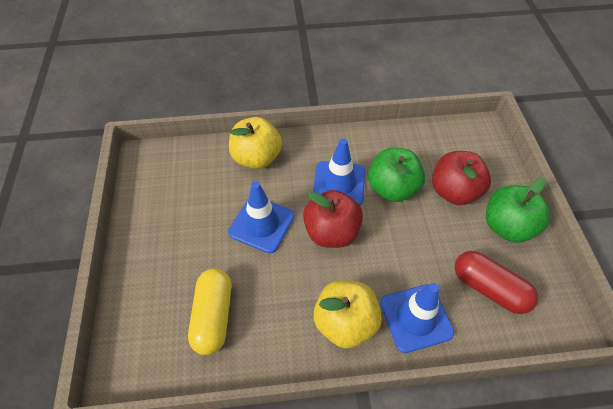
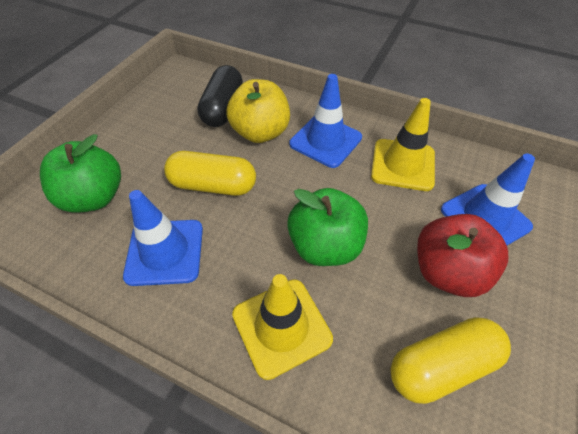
black capsule: none = 0 -> [197,65,243,127] = 1
red apple: [303,190,363,248] [432,151,491,205] = 2 -> [417,214,508,297] = 1
red capsule: [455,251,538,314] = 1 -> none = 0
yellow apple: [229,117,282,169] [313,280,382,348] = 2 -> [226,79,290,143] = 1
yellow capsule: [188,268,232,355] = 1 -> [164,151,256,196] [391,317,511,404] = 2
yellow traffic cone: none = 0 -> [232,274,333,380] [371,98,435,191] = 2

